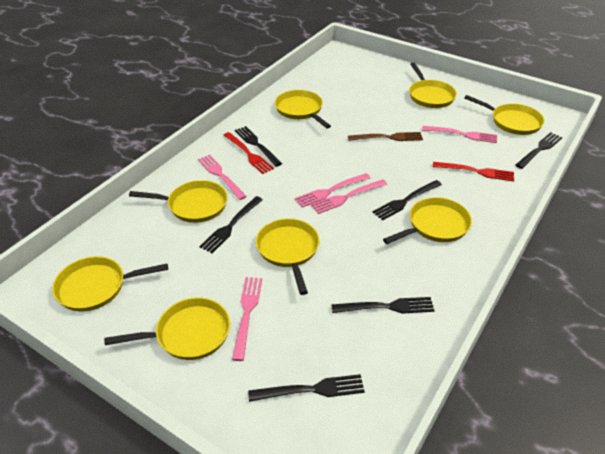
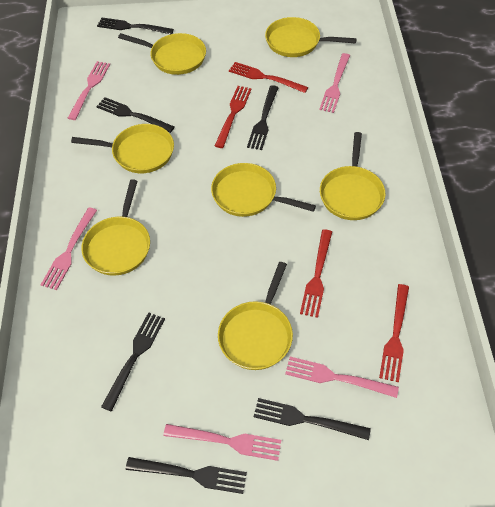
brown fork: [348,132,423,141] = 1 -> none = 0
red fork: [224,132,274,174] [433,162,514,181] = 2 -> [215,86,252,148] [229,62,308,93] [300,229,332,318] [379,284,409,382] = 4
yellow pan: [52,256,168,312] [104,297,230,360] [129,180,227,223] [256,218,320,295] [275,90,331,129] [383,197,472,244] [409,62,457,108] [464,95,545,135] = 8 -> [71,124,174,173] [81,179,150,276] [118,33,206,75] [211,163,316,217] [218,262,293,370] [265,17,357,57] [320,132,385,220] = 7

